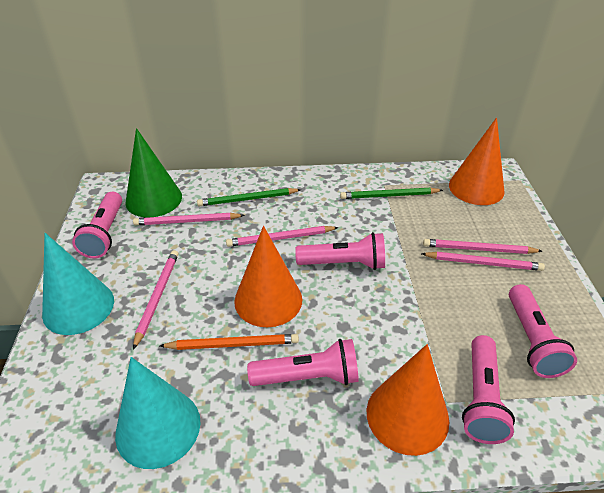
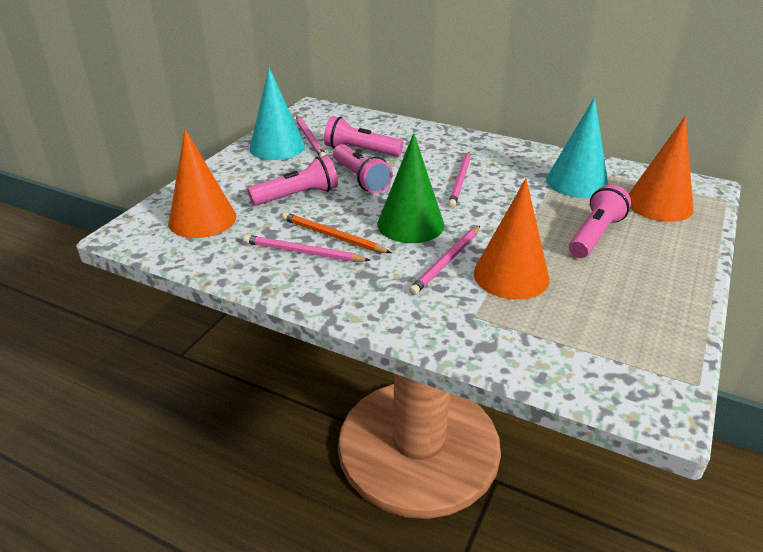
green pencil: [197,188,301,206] [340,188,443,199] = 2 -> none = 0
pink flashlight: [72,192,122,259] [247,339,359,386] [295,232,385,270] [462,335,515,444] [509,284,577,378] = 5 -> [247,155,338,206] [324,116,404,157] [333,144,393,194] [569,184,631,258] = 4
pink pencil: [133,213,245,225] [133,250,178,350] [226,226,338,247] [421,252,545,271] [423,239,542,254] = 5 -> [243,235,371,262] [296,116,326,157] [409,226,480,295] [448,152,471,208] = 4

